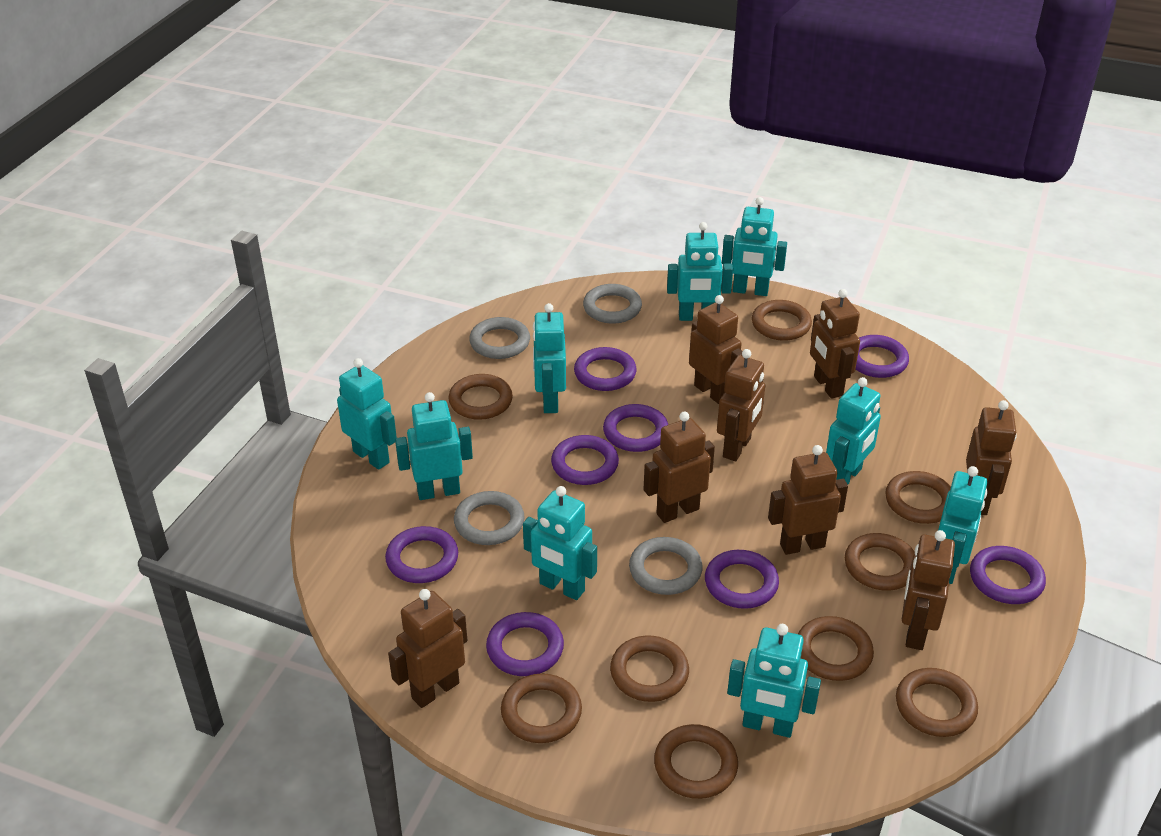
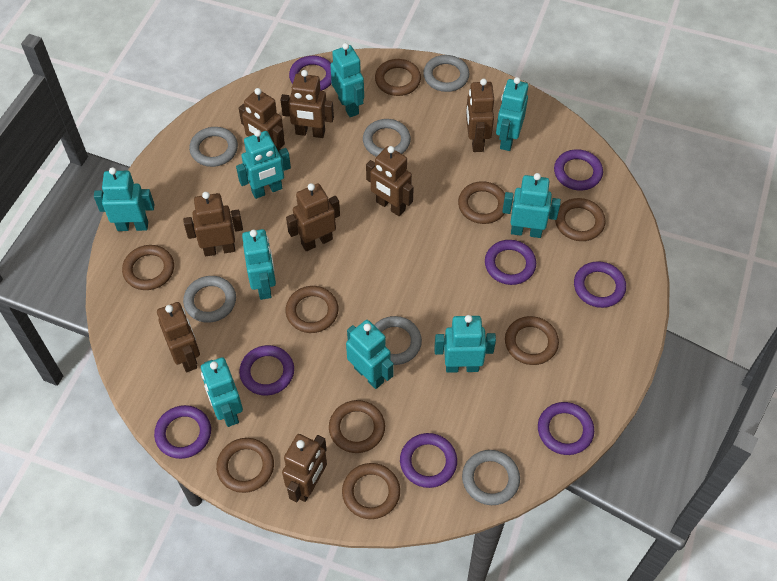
grey ring: [454,491,525,545] [469,317,530,359] [583,284,642,324] [629,537,703,595] = 4 -> [183,276,236,323] [189,127,238,167] [363,119,411,157] [374,316,422,365] [423,55,470,92] [462,450,520,505] = 6

